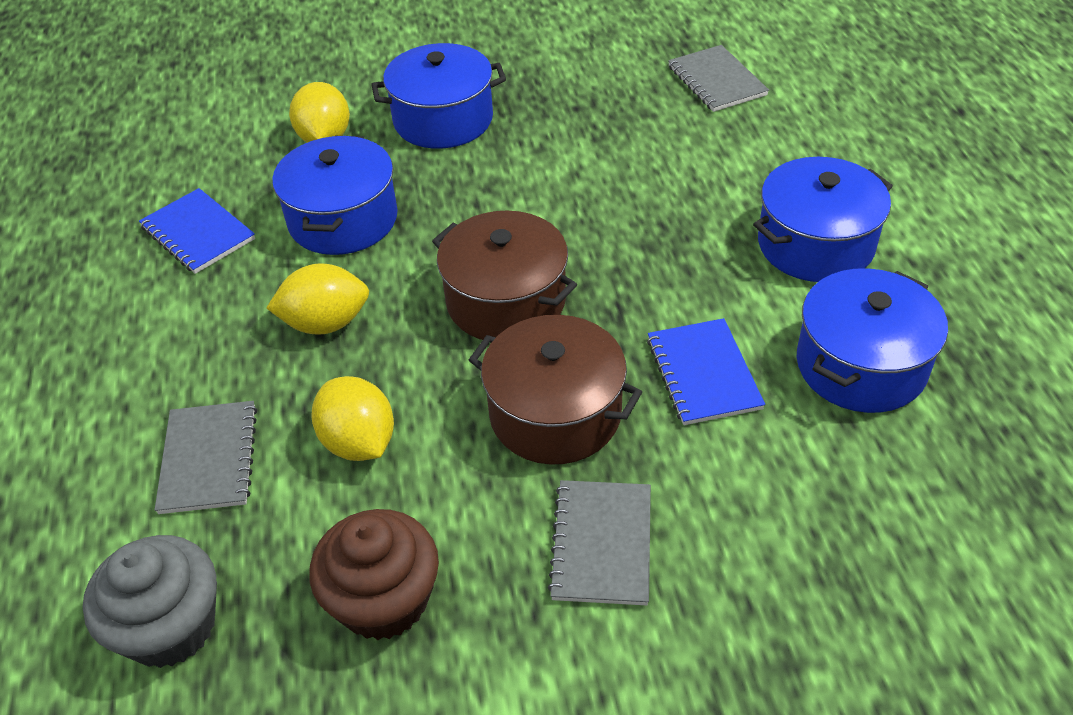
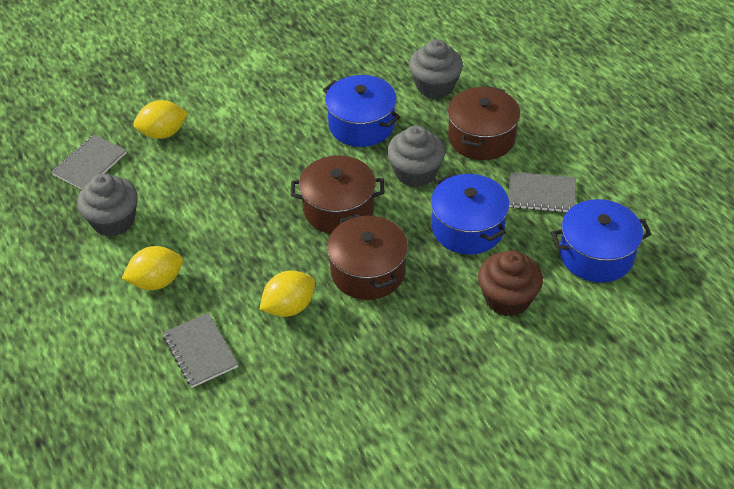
blue notebook: [139,188,255,274] [647,318,765,425] = 2 -> none = 0
blue pot: [272,136,398,255] [371,43,506,149] [753,157,893,282] [797,268,948,413] = 4 -> [323,75,400,147] [431,174,509,255] [551,199,652,283] = 3
brown pot: [432,211,577,340] [469,315,642,465] = 2 -> [291,155,384,234] [327,214,408,300] [448,86,520,160] = 3
grey cupcake: [83,535,217,668] = 1 -> [77,173,138,236] [387,125,445,187] [409,39,463,99] = 3

